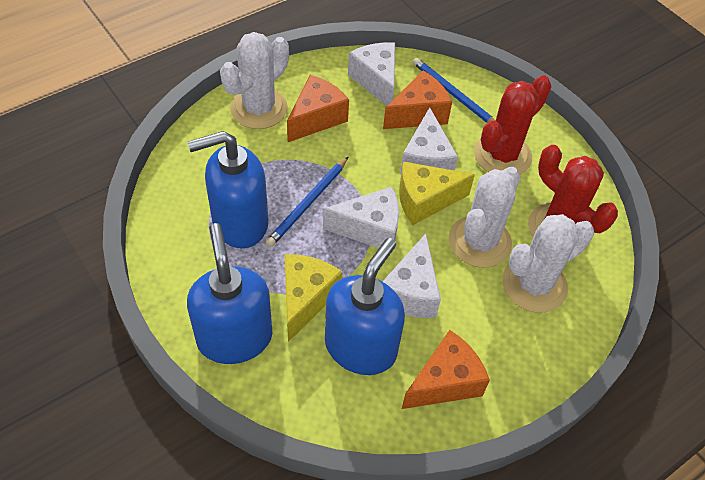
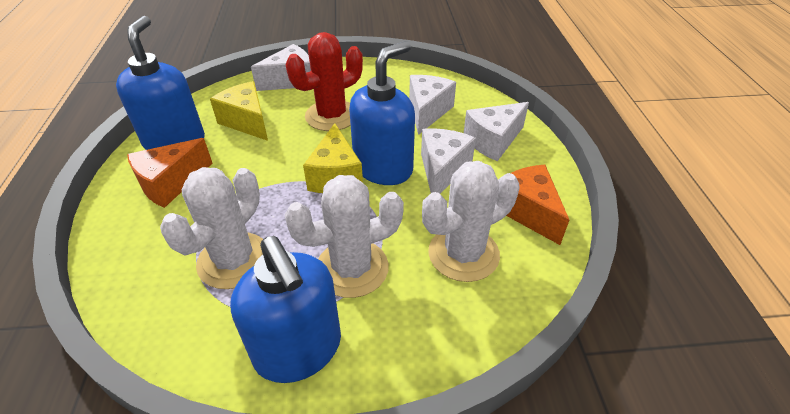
blue pencil: [266,157,348,247] [413,58,495,123] = 2 -> none = 0
orange cheese: [287,75,349,142] [383,71,452,129] [402,330,490,409] = 3 -> [127,138,213,208] [506,165,569,245] = 2
red cactus: [474,75,552,174] [528,145,618,237] = 2 -> [286,32,363,131] = 1

